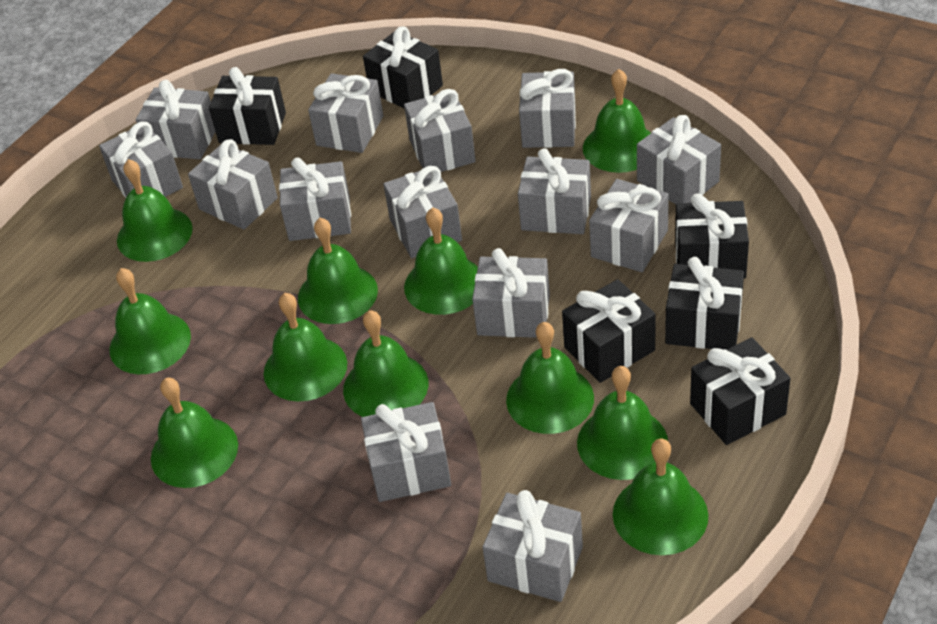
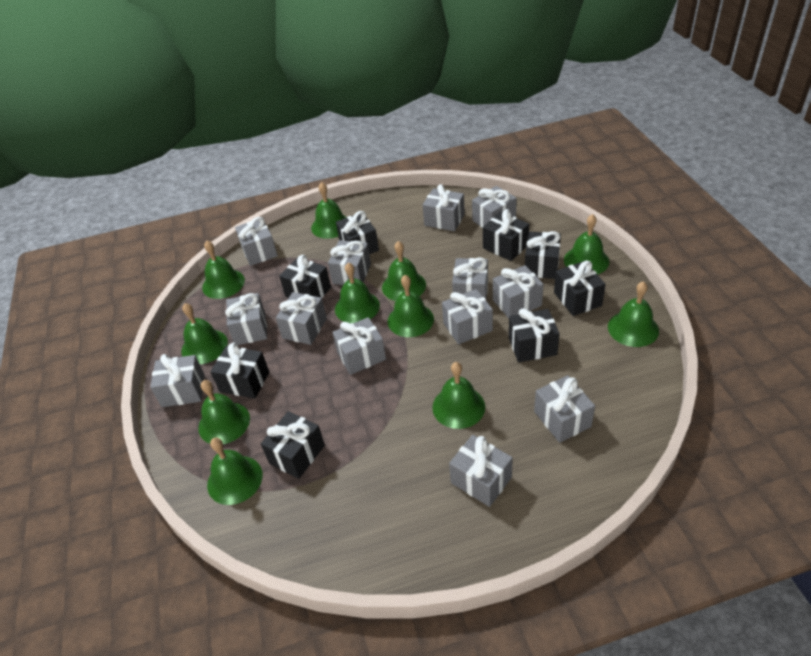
black gift: [209,67,286,145] [363,26,443,109] [562,279,656,383] [665,257,744,350] [675,193,749,279] [690,337,791,445] = 6 -> [210,343,269,398] [261,411,325,479] [279,255,331,298] [336,211,379,254] [483,209,529,261] [509,308,560,363] [525,231,561,279] [554,261,606,316] = 8
grey gift: [99,121,183,198] [136,80,215,159] [188,139,278,230] [279,157,351,241] [308,73,383,153] [361,402,451,502] [383,166,462,258] [404,89,476,172] [472,248,550,338] [482,490,583,602] [518,148,591,234] [519,69,576,148] [589,179,669,272] [637,115,721,204] = 14 -> [150,354,205,407] [225,293,267,345] [235,217,278,266] [276,292,327,345] [328,240,371,285] [332,317,386,375] [423,184,465,231] [442,289,493,344] [449,435,513,507] [452,258,488,299] [472,186,517,228] [493,265,544,318] [534,375,595,443] = 13

